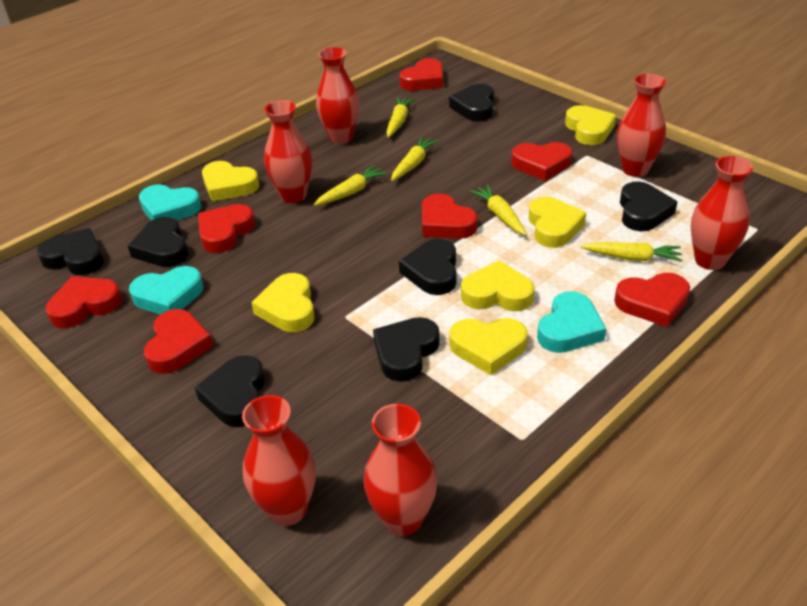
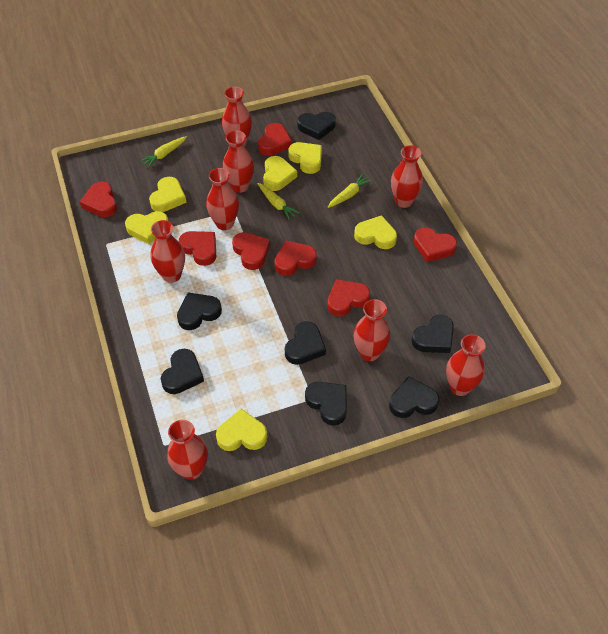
red vase: [242,395,316,526] [264,100,312,203] [316,47,360,144] [364,404,438,536] [617,74,666,177] [691,156,753,270] = 6 -> [150,220,185,283] [167,420,208,480] [206,168,239,230] [222,87,252,146] [222,131,254,193] [353,299,390,361] [391,145,423,208] [446,334,486,396] = 8
turquoise heart: [129,266,204,314] [139,184,202,221] [537,291,606,353] = 3 -> none = 0
yellow carrot: [314,165,387,206] [386,97,415,138] [391,137,439,181] [469,185,527,236] [580,242,682,262] = 5 -> [140,136,187,168] [258,183,300,220] [327,174,372,208] = 3

